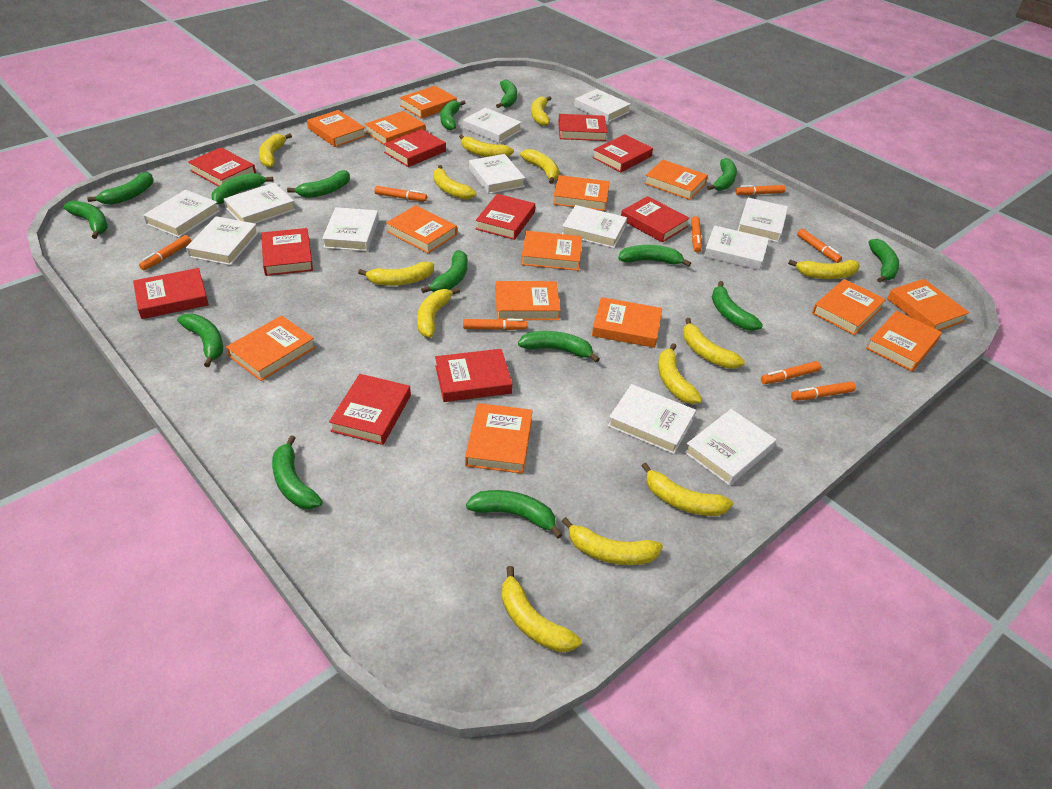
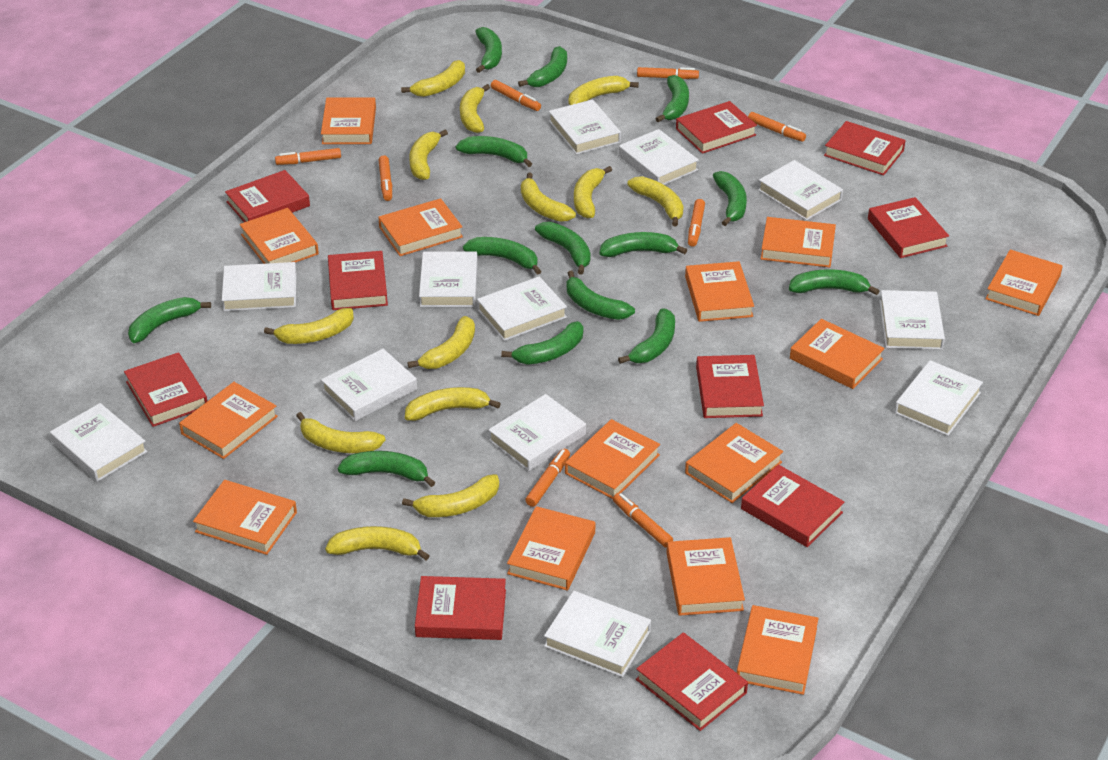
green banana: [63,200,108,239] [87,172,153,205] [177,314,223,367] [211,173,273,204] [272,435,323,509] [287,170,350,198] [421,250,468,293] [440,100,465,130] [466,490,563,539] [496,80,517,108] [518,331,599,362] [618,245,691,267] [707,158,737,191] [712,281,763,331] [869,239,899,283] = 15 -> [128,297,211,343] [338,451,436,487] [456,136,532,167] [463,237,541,275] [475,27,502,73] [501,321,583,365] [518,46,567,87] [535,222,591,275] [567,270,635,320] [599,232,687,257] [618,308,675,364] [656,75,689,122] [713,171,747,226] [789,269,879,295] = 14

